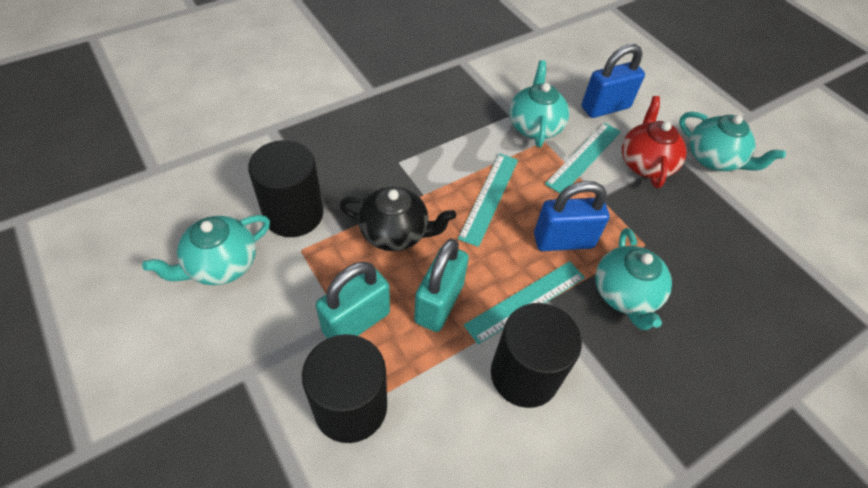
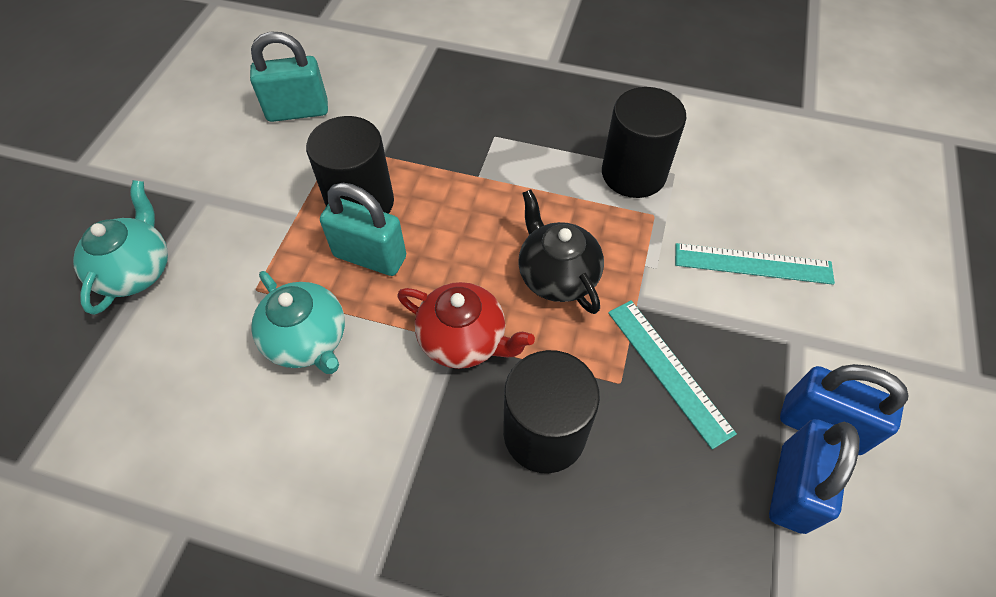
turquoise ruler: [458,153,518,247] [464,261,585,344] [545,122,621,193] = 3 -> [608,300,737,449] [675,243,835,285] = 2
turquoise teapot: [142,215,270,285] [509,60,569,147] [595,228,672,330] [679,112,786,171] = 4 -> [73,180,168,315] [251,271,345,374] = 2

